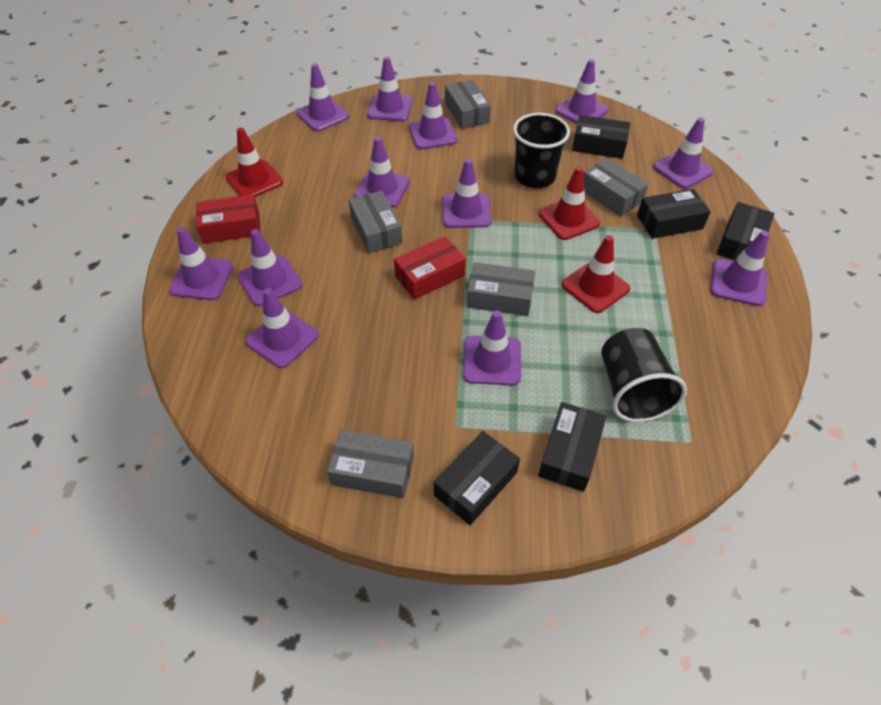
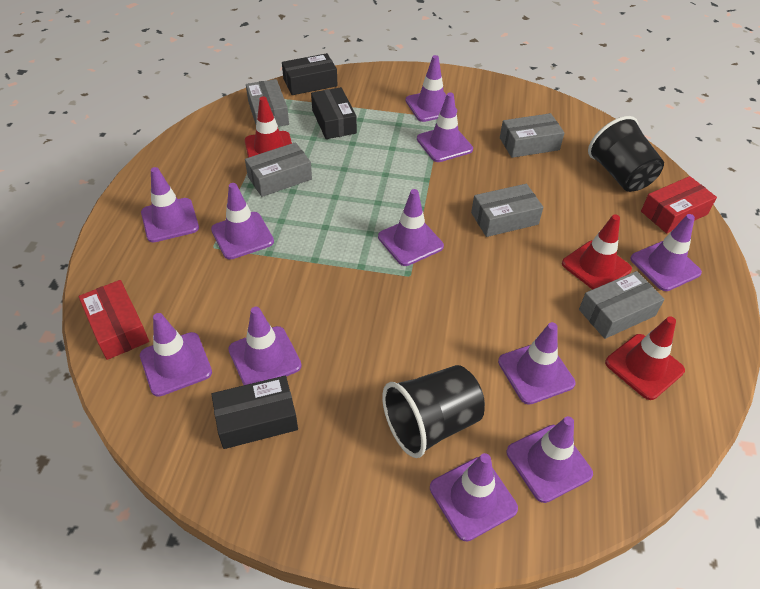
black box: [434,431,520,525] [538,402,606,492] [572,115,630,159] [637,189,711,239] [717,202,774,260] = 5 -> [211,376,298,449] [282,53,338,95] [311,87,357,139] = 3
purple traffic cone: [169,227,233,300] [238,229,302,306] [246,288,319,368] [296,63,349,131] [354,137,410,208] [367,57,412,121] [409,82,458,149] [442,159,491,228] [463,311,521,385] [555,59,608,124] [653,117,713,189] [710,231,769,306] = 12 -> [140,313,212,397] [141,167,199,242] [211,183,274,260] [228,307,302,385] [378,189,444,266] [405,55,457,122] [417,92,473,162] [430,453,518,542] [498,322,575,405] [507,416,593,503] [630,214,702,291] = 11

